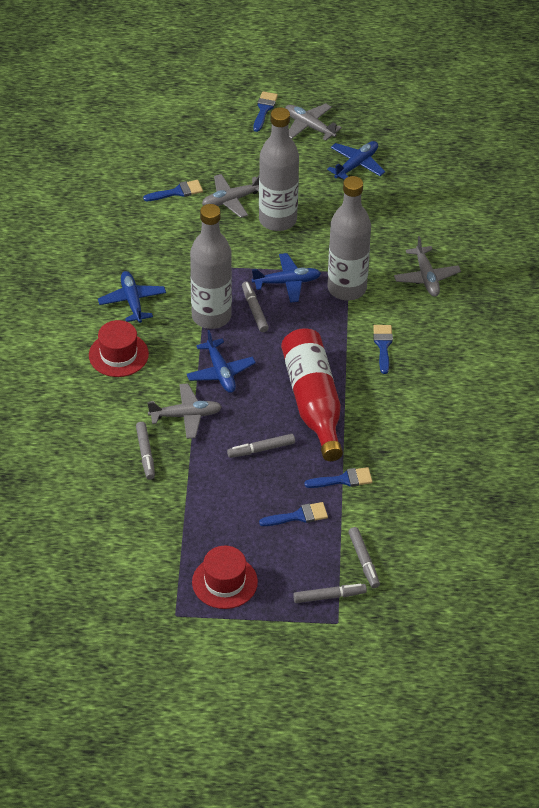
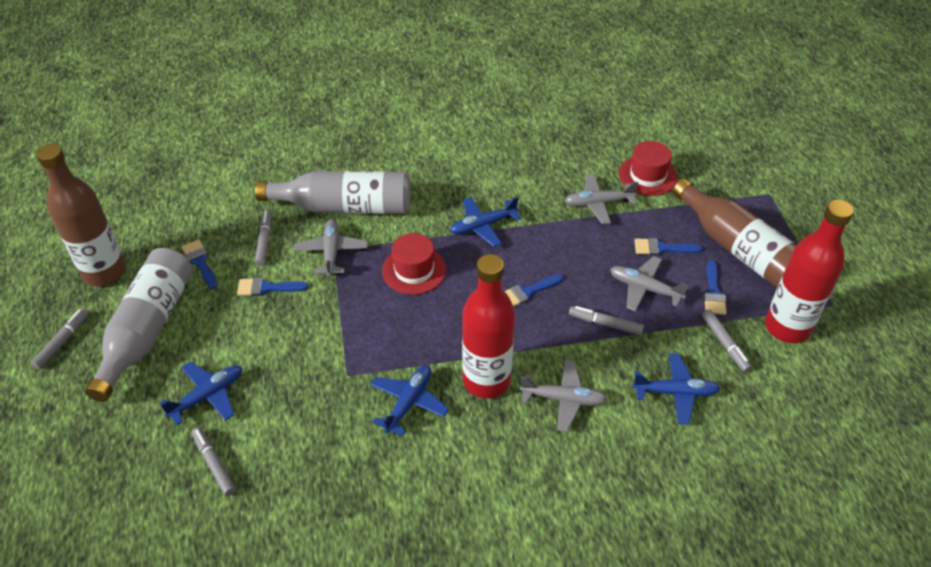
brown bottle: none = 0 -> [36,144,126,287] [672,179,796,287] = 2
grey bottle: [190,204,232,329] [259,107,299,231] [328,176,371,300] = 3 -> [85,248,193,402] [255,171,410,214] = 2
red bottle: [281,328,343,461] = 1 -> [462,254,515,399] [765,199,854,343] = 2

